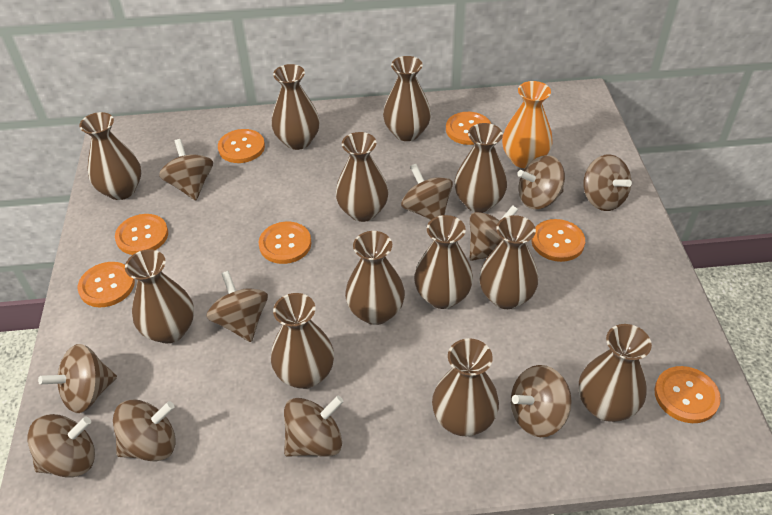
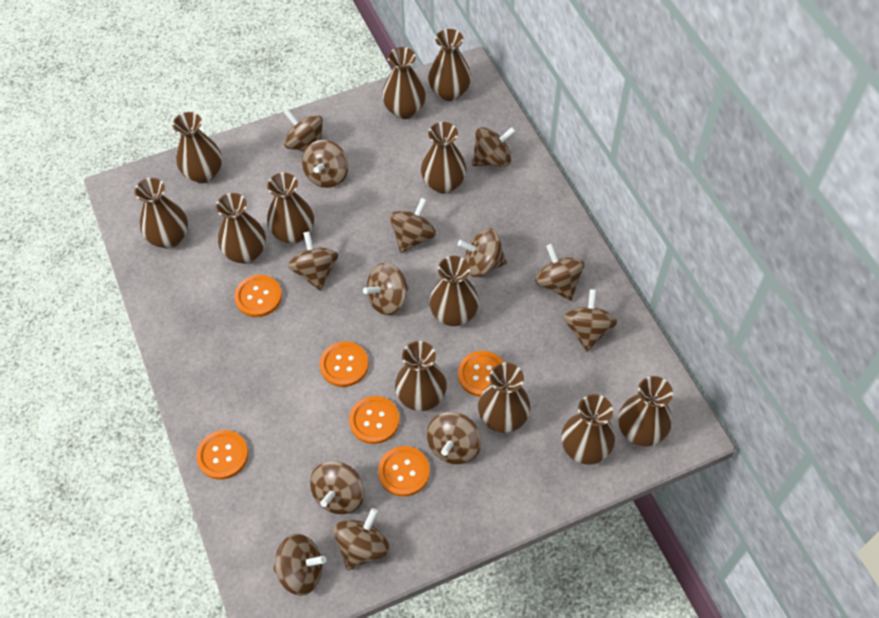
brown spinning top: [27,414,95,478] [38,344,117,413] [113,399,176,462] [159,139,213,201] [206,271,268,342] [284,396,344,457] [401,164,453,220] [470,205,518,261] [511,365,572,437] [517,155,565,209] [584,155,632,211] = 11 -> [273,534,326,596] [284,109,323,151] [288,231,338,291] [302,140,348,188] [310,461,364,514] [334,508,389,570] [363,263,409,315] [389,198,436,253] [427,412,481,464] [458,229,507,277] [472,127,516,167] [535,244,584,301] [563,289,617,352] = 13
orange button: [78,262,135,307] [115,214,168,255] [218,129,265,163] [259,222,312,264] [446,112,491,145] [531,219,585,262] [654,366,721,423] = 7 -> [196,430,248,480] [234,275,282,317] [320,341,369,387] [349,396,400,444] [378,446,430,497] [458,351,504,397] = 6
orange vase: [502,81,552,168] = 1 -> none = 0

